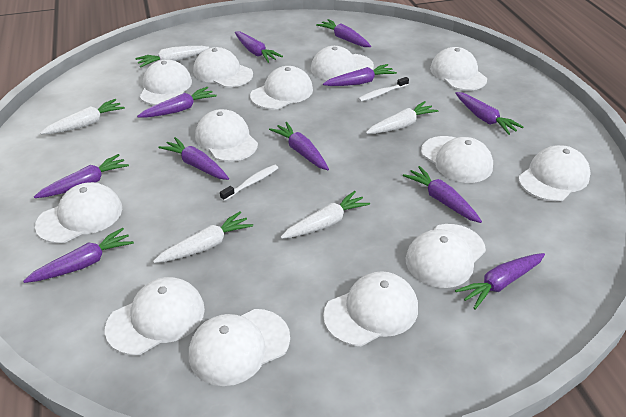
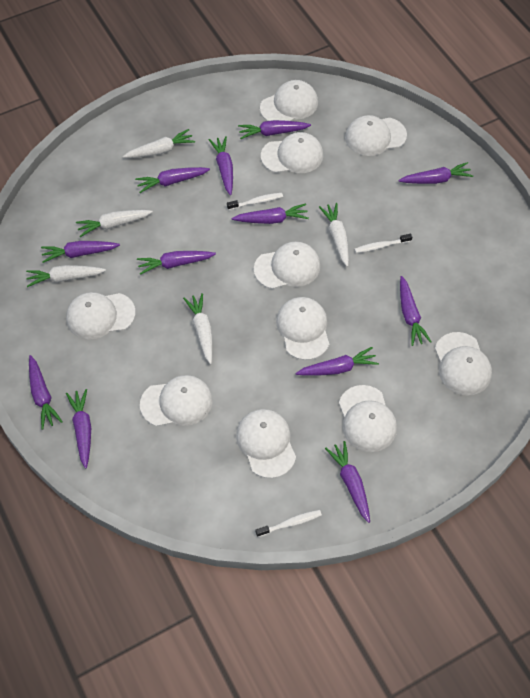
purple carrot: [23,228,134,283] [34,154,129,198] [137,87,217,118] [159,137,229,180] [235,31,283,63] [269,122,329,170] [316,19,371,47] [323,64,397,86] [403,166,482,223] [455,92,523,135] [455,253,545,309] = 11 -> [29,355,63,429] [41,241,120,263] [66,389,91,469] [135,167,210,193] [137,251,216,275] [209,136,233,195] [232,204,309,224] [238,120,311,139] [296,347,379,376] [325,441,370,523] [399,162,473,184] [400,276,431,346] = 12
white cap: [35,182,122,244] [105,277,205,355] [140,59,192,105] [189,309,290,386] [193,47,253,87] [195,109,258,162] [250,66,313,110] [311,46,374,80] [323,271,418,346] [406,224,486,288] [421,136,493,183] [430,47,487,91] [518,145,591,201] = 13 -> [66,292,135,340] [140,375,213,426] [236,409,296,478] [254,242,320,289] [260,80,318,121] [261,132,323,173] [276,297,329,360] [339,385,397,452] [345,115,407,156] [435,332,492,396] = 10
white toothbrush: [220,165,278,201] [358,77,409,102] = 2 -> [227,193,283,210] [255,510,322,537] [354,234,412,253] = 3

